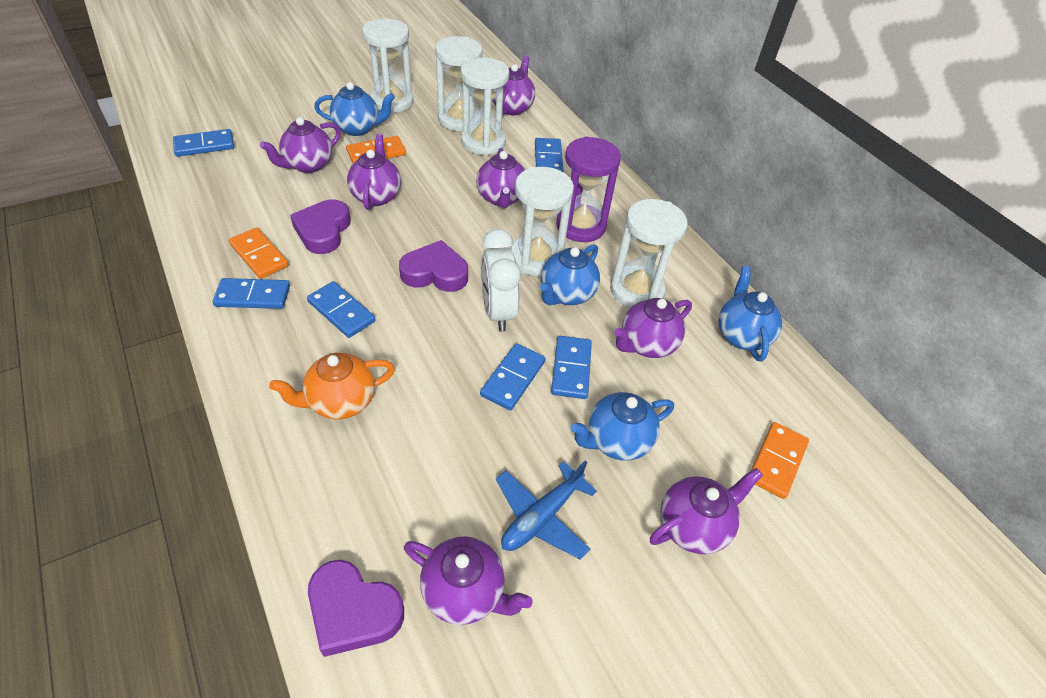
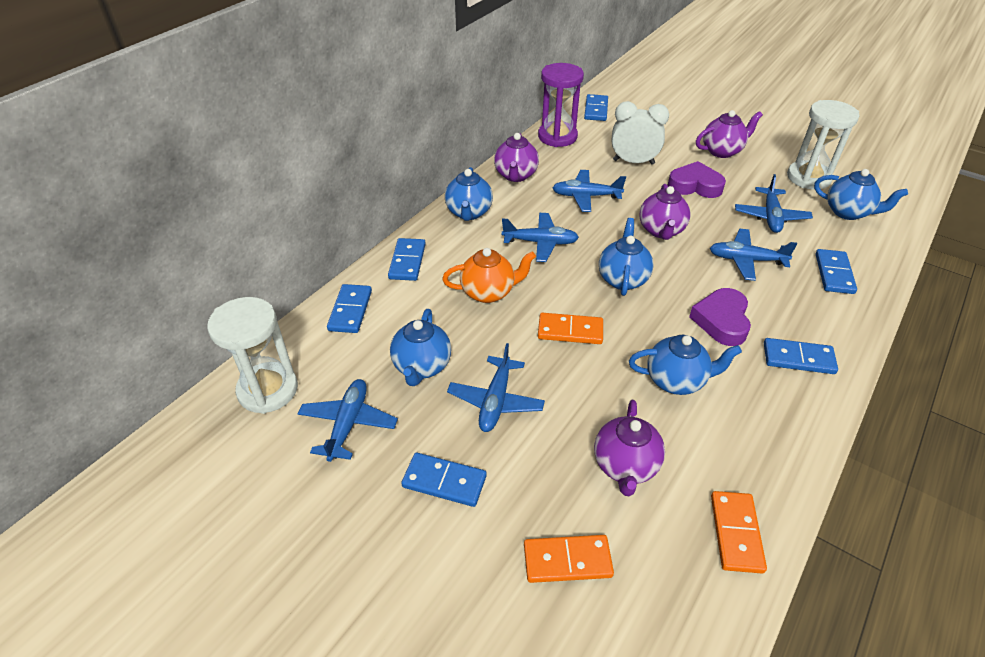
blue plane: [496,460,597,560] = 1 -> [298,379,398,462] [447,343,545,432] [502,213,579,262] [553,170,626,212] [710,229,797,281] [735,174,813,233] = 6
blue teapot: [314,82,395,136] [540,244,600,305] [570,392,674,461] [718,266,782,362] = 4 -> [390,309,451,386] [445,167,493,221] [599,218,654,296] [629,335,742,395] [814,169,908,220] = 5
purple heart: [290,199,351,254] [308,560,404,657] [399,240,468,292] = 3 -> [668,161,726,198] [689,288,751,346] = 2
purple teapot: [260,117,341,173] [347,134,401,210] [404,536,533,625] [476,148,525,208] [493,56,535,116] [614,298,692,358] [650,468,763,554] = 7 -> [494,133,539,182] [594,400,665,496] [639,184,690,240] [696,110,763,158] = 4
white hourglass: [362,19,414,113] [435,36,482,131] [461,57,509,155] [511,167,574,276] [610,199,687,308] = 5 -> [207,297,298,414] [787,100,859,190] = 2

